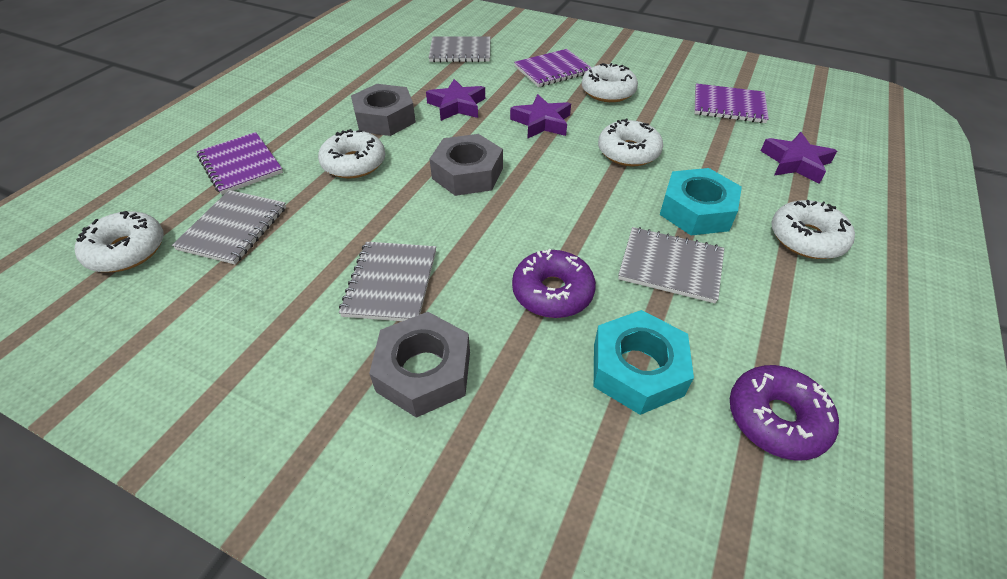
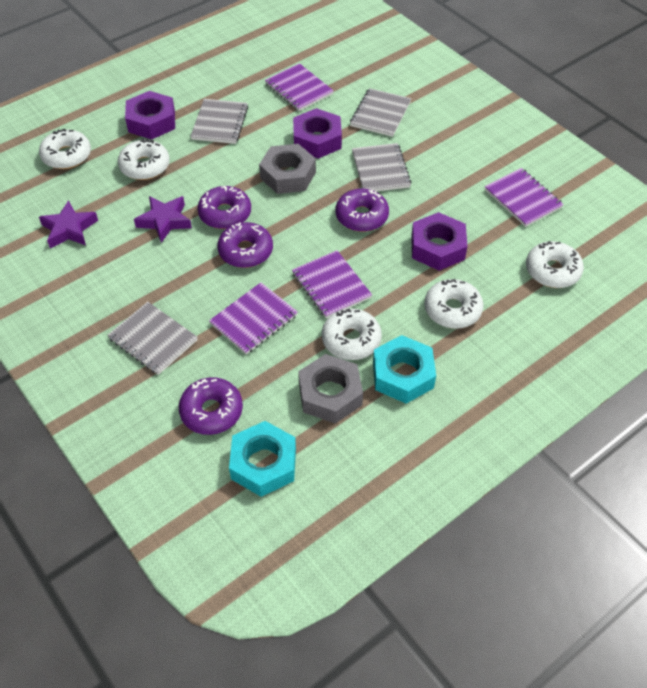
grey nut: [351,84,416,136] [369,312,470,418] [430,134,503,196] = 3 -> [259,144,316,194] [298,354,363,424] = 2
purple donut: [512,249,596,318] [730,365,839,461] = 2 -> [179,377,243,435] [197,186,251,229] [217,222,273,268] [336,189,389,232] = 4
purple notebook: [197,132,283,195] [514,49,592,87] [694,84,769,123] = 3 -> [209,283,298,354] [265,63,334,111] [292,250,372,318] [485,168,564,227] = 4
purple nut: none = 0 -> [125,91,175,140] [293,108,342,159] [411,212,468,271] = 3
purple star: [426,79,485,121] [510,94,571,139] [761,132,837,184] = 3 -> [39,200,98,249] [134,196,192,243] = 2

